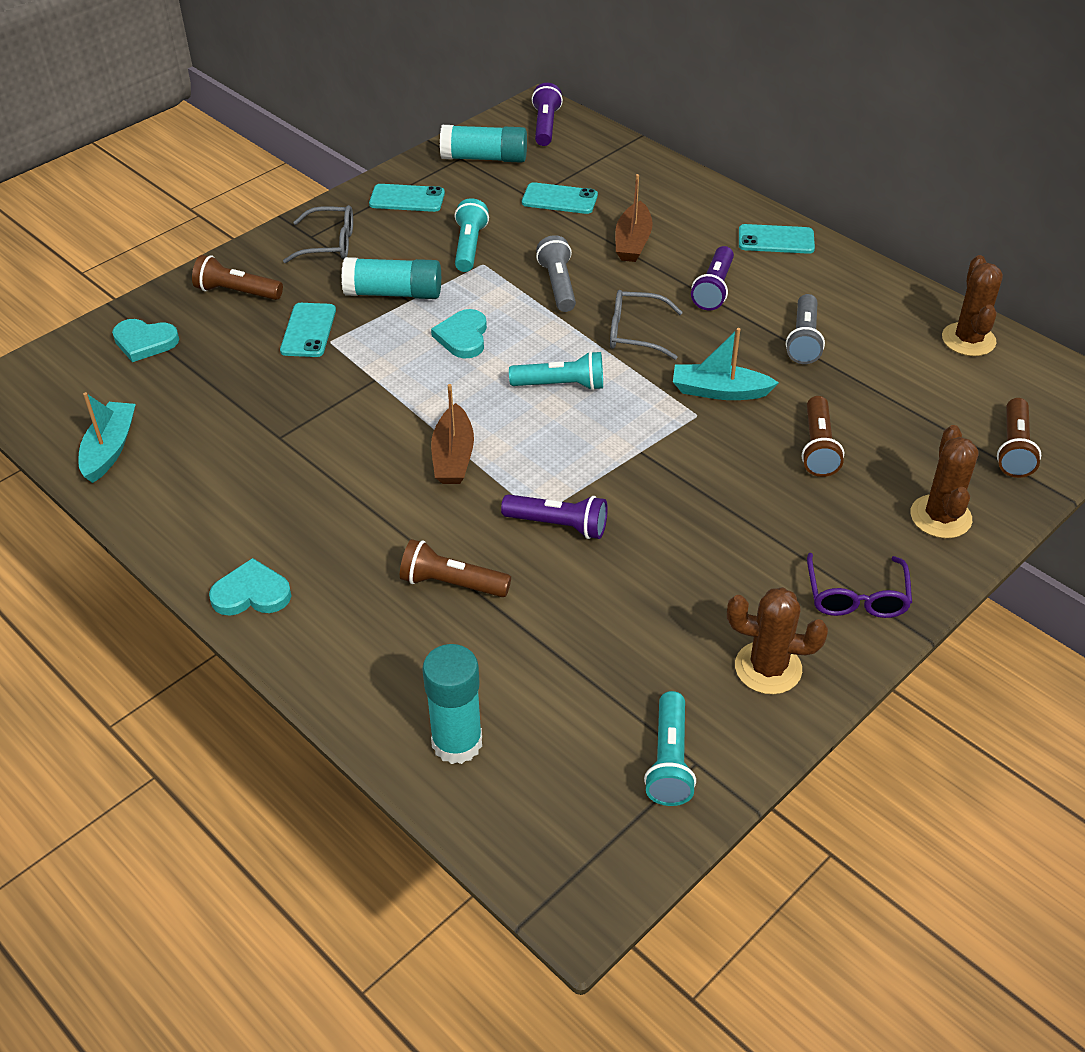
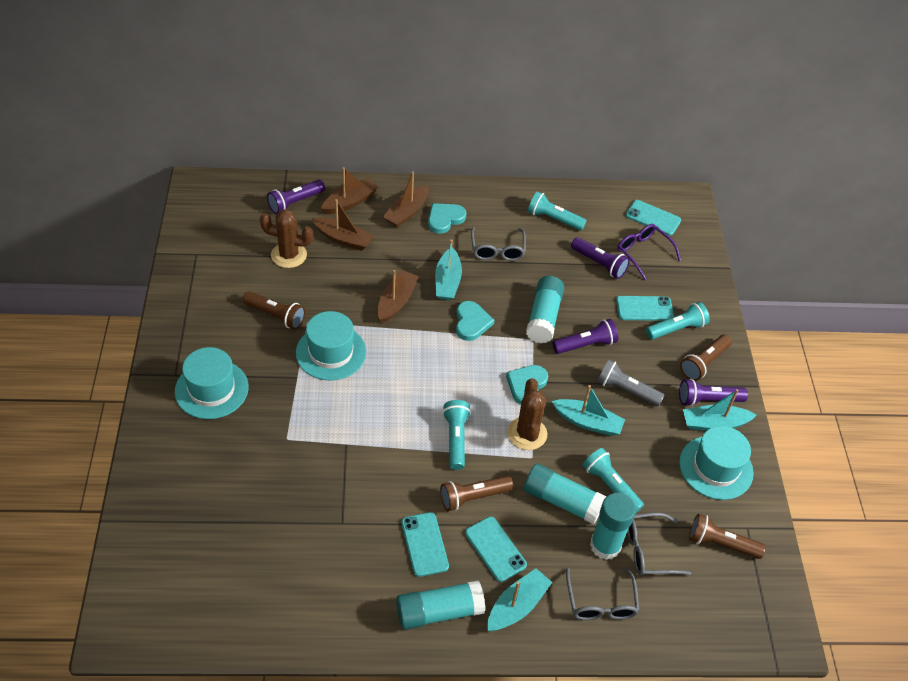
brown boat: [431,384,474,484] [615,174,652,262] = 2 -> [312,199,374,251] [321,167,378,214] [378,270,419,323] [383,171,429,227] = 4
brown cactus: [727,587,828,694] [911,425,979,538] [942,255,1003,356] = 3 -> [260,209,313,268] [507,378,547,450] = 2
grey flashlight: [536,235,576,312] [786,294,825,364] = 2 -> [597,360,664,406] = 1
grey glasses: [283,205,353,263] [610,290,683,360] = 2 -> [471,227,526,261] [566,567,639,620] [627,513,692,576] = 3
purple flashlight: [501,494,608,539] [532,83,563,146] [691,246,734,311] = 3 -> [267,180,325,214] [552,319,618,354] [571,237,630,279] [679,379,748,406] = 4
turquoise boat: [78,392,136,483] [673,328,779,400] = 2 -> [435,239,462,300] [487,568,552,631] [551,385,625,436] [683,389,757,431] = 4
turquoise flashlight: [455,198,489,272] [509,351,603,391] [644,691,696,806] = 3 -> [442,400,471,470] [528,191,587,231] [583,448,644,513] [646,302,710,340] = 4
turquoise glue stick: [341,257,441,299] [422,644,482,764] [440,125,527,163] = 3 -> [396,580,485,630] [524,463,607,525] [526,276,565,344] [590,493,636,560] = 4
turquoise hat: none = 0 -> [175,347,249,419] [296,311,366,380] [679,426,753,500] = 3

